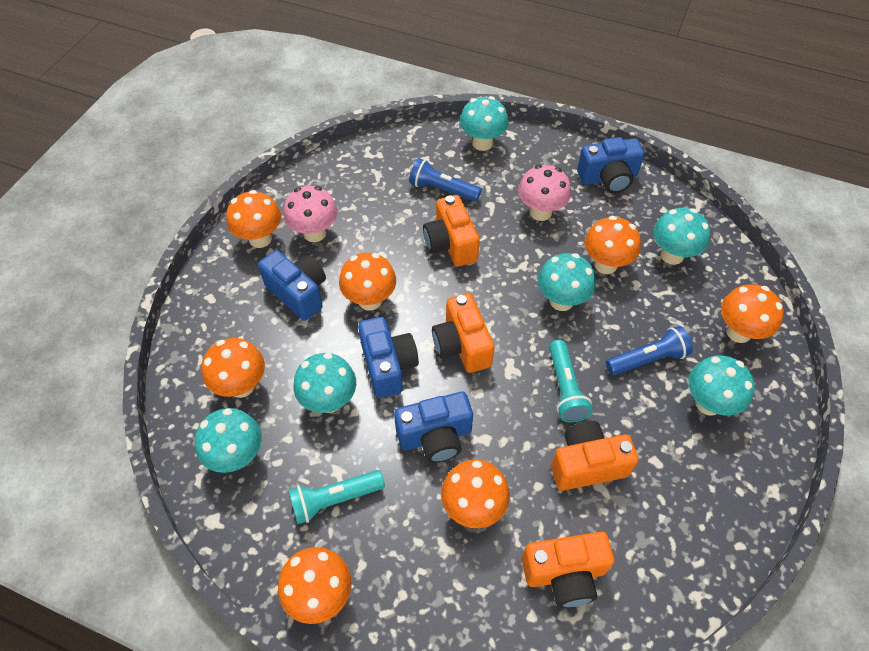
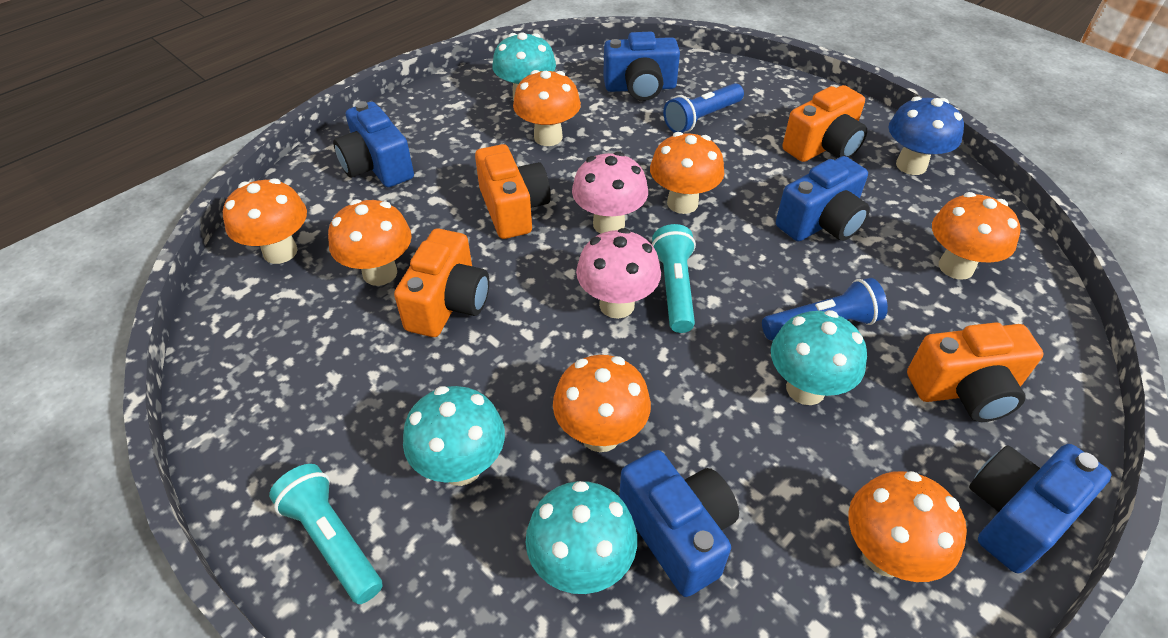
blue camera: [258,250,326,321] [358,317,419,398] [394,392,473,463] [577,137,644,193] = 4 -> [333,101,414,187] [603,32,680,101] [619,450,739,597] [776,156,870,241] [969,444,1111,573] = 5
blue mushroom: none = 0 -> [888,96,964,175] = 1
turquoise mushroom: [195,408,262,473] [294,353,356,413] [460,96,509,151] [538,253,596,311] [653,208,710,265] [688,355,755,416] = 6 -> [403,386,505,486] [492,32,556,101] [526,481,637,594] [771,310,867,405] = 4

